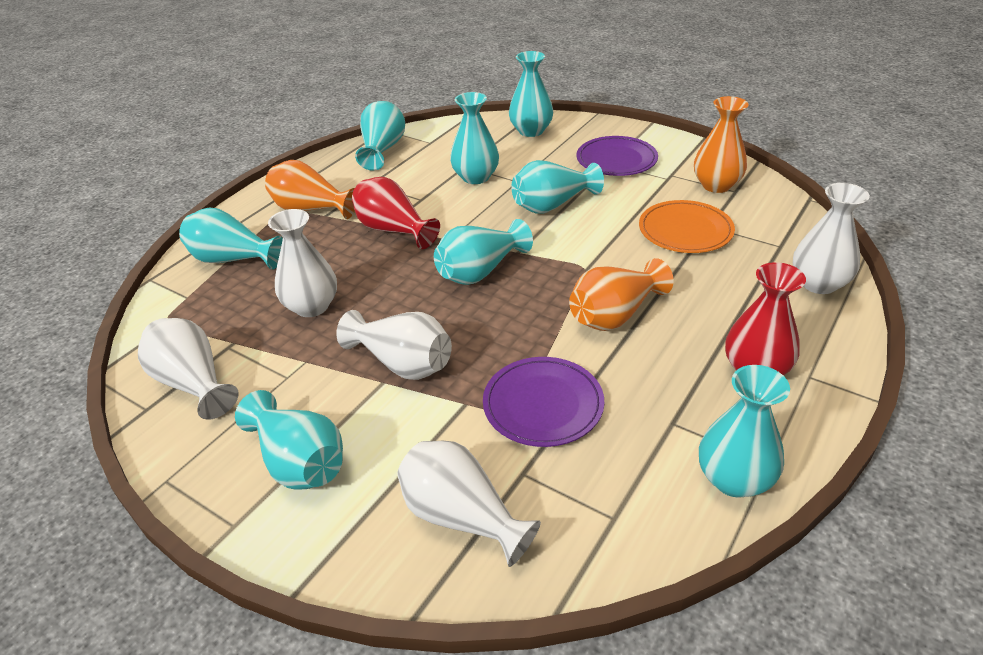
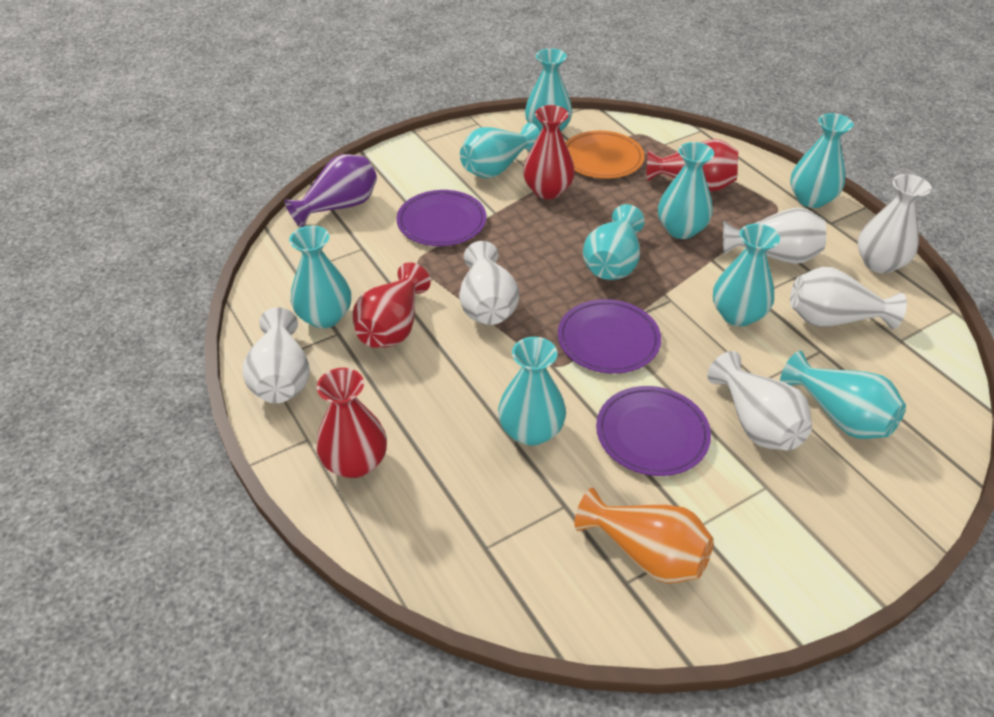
orange vase: [265,160,355,219] [569,258,674,331] [694,96,749,193] = 3 -> [574,488,714,583] = 1
purple plate: [483,357,604,447] [577,136,658,176] = 2 -> [397,190,486,246] [558,299,661,374] [596,386,711,476] = 3
purple vase: none = 0 -> [284,154,377,227] = 1
red vase: [352,177,440,249] [725,262,806,375] = 2 -> [316,368,387,478] [353,262,431,348] [523,105,575,199] [647,139,738,191] = 4
turquoise vase: [179,207,283,270] [235,390,343,490] [355,101,405,171] [434,219,533,285] [450,92,499,184] [509,51,553,137] [511,160,604,214] [699,365,790,498] = 8 -> [289,226,351,328] [460,123,540,178] [498,337,566,446] [525,48,572,132] [583,204,645,280] [658,142,714,239] [713,224,780,326] [780,351,906,439] [790,113,854,208] = 9
white vase: [138,318,239,420] [268,209,337,317] [337,310,452,380] [397,440,541,567] [793,183,870,294] = 5 -> [243,307,310,403] [459,241,519,325] [707,351,812,450] [723,207,826,264] [790,267,907,329] [857,174,932,273] = 6

